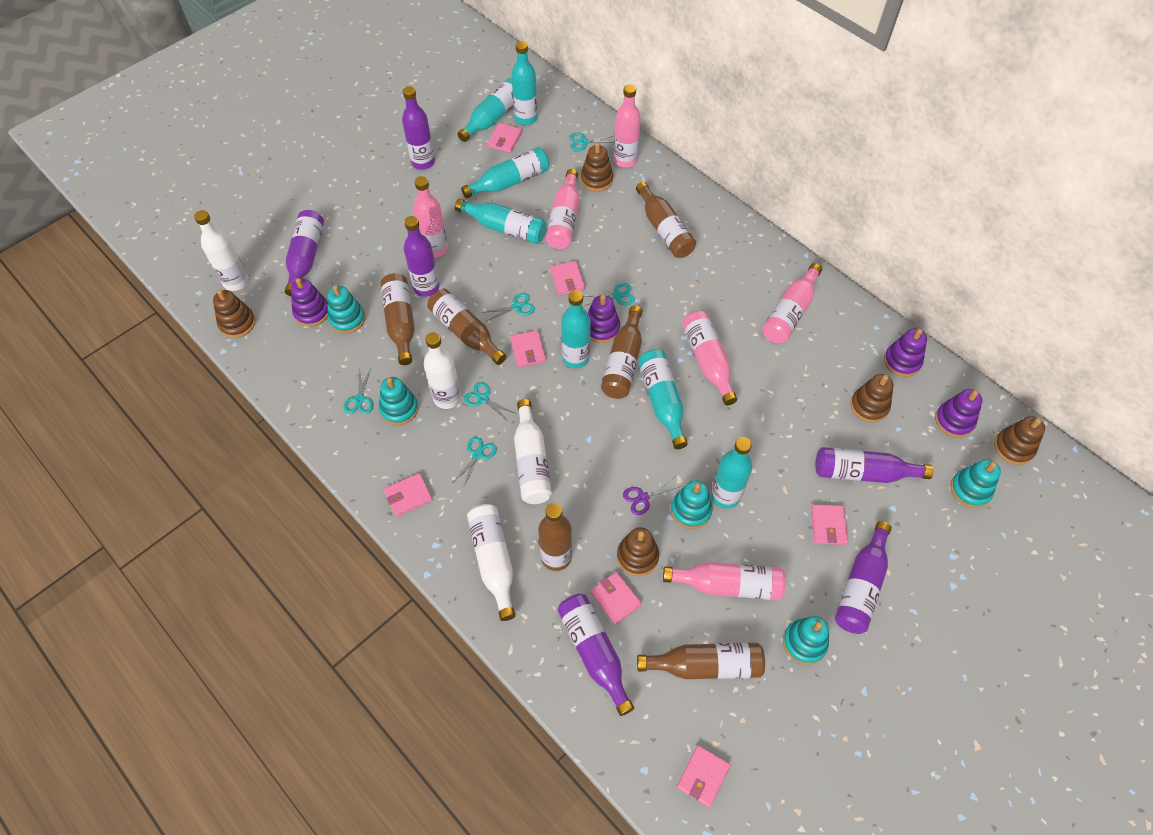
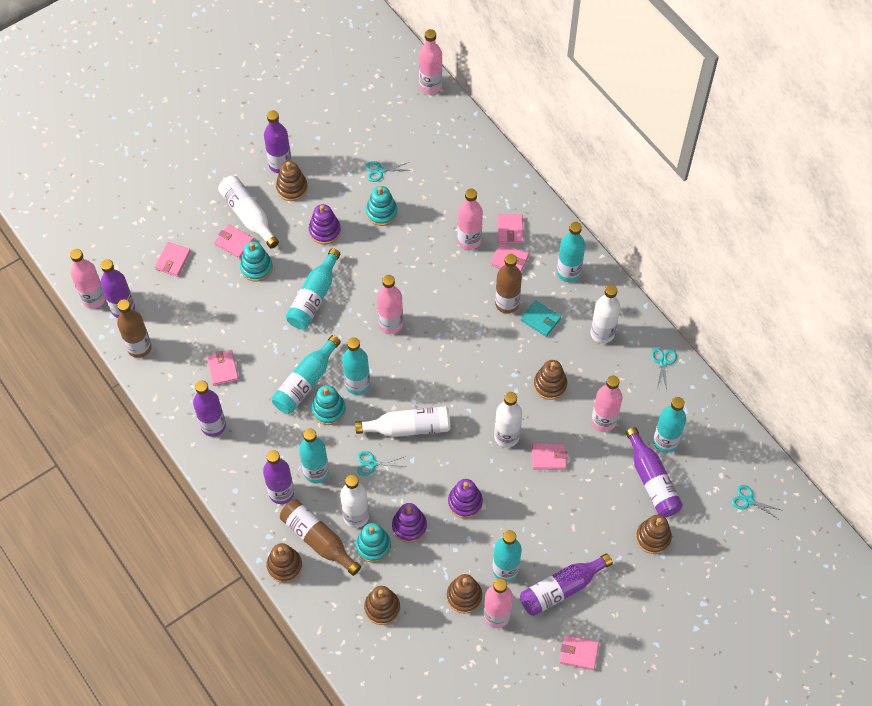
brown bottle: [380,273,415,365] [427,289,506,365] [538,503,572,571] [601,305,643,399] [636,182,696,258] [637,643,765,679] = 6 -> [117,299,151,358] [280,499,361,576] [495,254,522,313] = 3
brown stacking toy: [213,290,256,338] [581,143,613,192] [617,527,659,576] [850,374,893,423] [994,416,1045,465] = 5 -> [267,543,302,583] [276,161,308,201] [364,586,400,625] [447,574,482,614] [533,360,567,400] [636,515,672,554] = 6
purple scissors: [623,477,682,515] = 1 -> none = 0
purple stacking toy: [291,278,328,327] [588,295,620,343] [884,329,927,377] [935,389,983,438] = 4 -> [309,204,341,244] [392,503,427,543] [448,479,483,519] = 3
turquoise scissors: [344,368,373,414] [453,437,497,489] [464,382,517,422] [482,293,535,322] [569,133,614,151] [584,283,635,306] = 6 -> [357,451,406,476] [365,161,410,182] [651,348,677,390] [732,485,781,519] = 4
turquoise stacking toy: [327,285,365,334] [379,377,418,425] [671,480,712,529] [783,616,829,665] [950,459,1001,508] = 5 -> [240,241,273,282] [312,385,346,425] [356,523,391,563] [366,186,398,226] = 4
turquoise wallet: none = 0 -> [521,300,561,337] = 1
white bottle: [194,210,249,291] [424,332,461,409] [467,504,515,621] [514,399,552,504] = 4 -> [218,176,279,248] [340,475,369,528] [355,406,451,437] [494,392,522,448] [590,285,620,344] = 5

